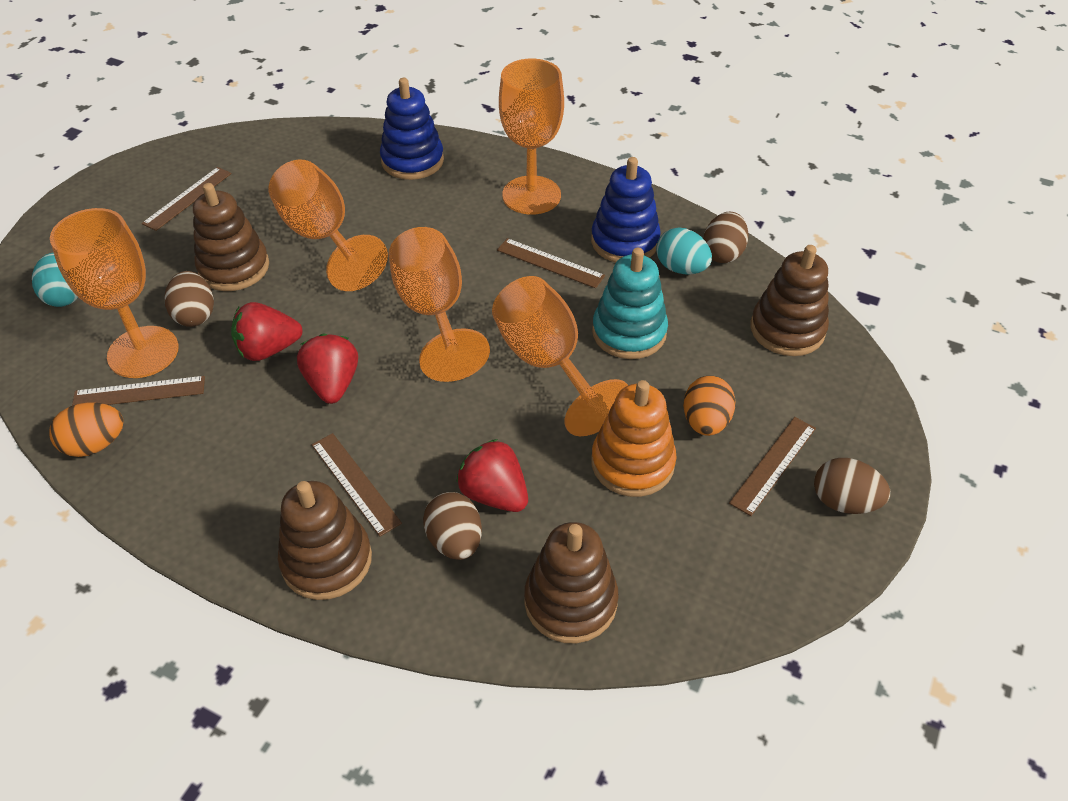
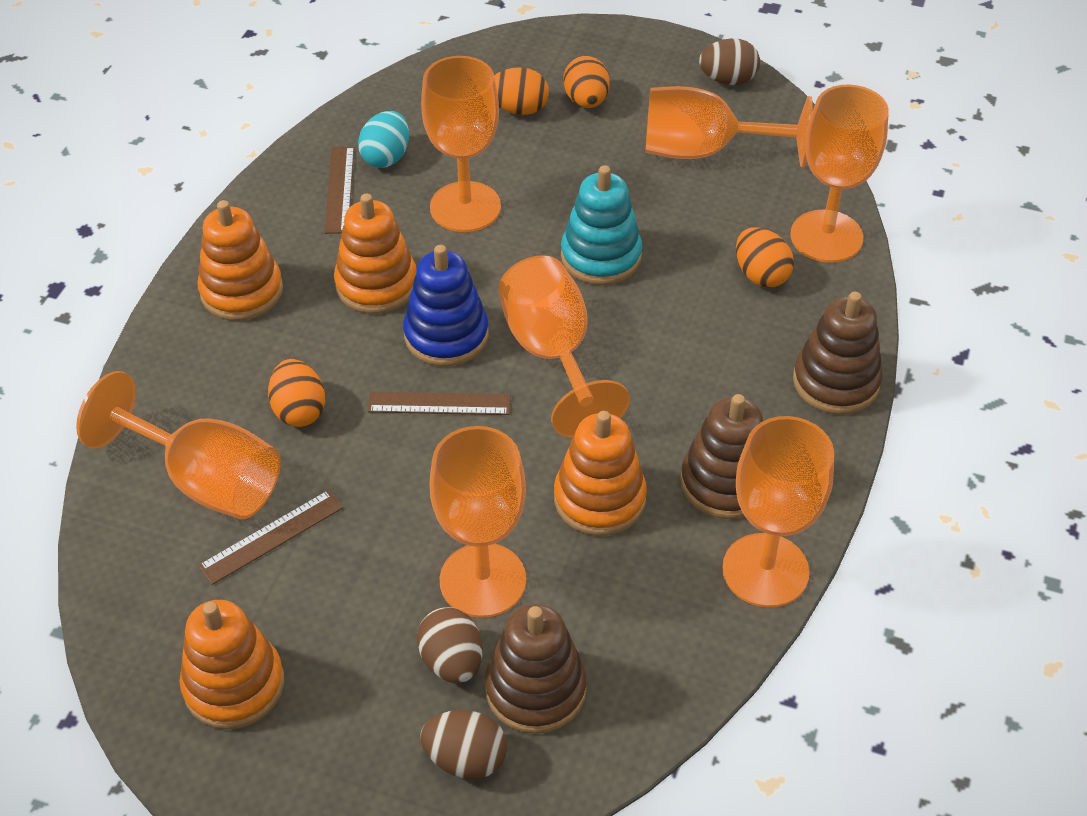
blue stacking toy: [380,78,444,180] [591,157,661,262] = 2 -> [403,245,488,366] = 1
brown egg: [164,271,214,327] [423,492,482,560] [703,212,749,263] [814,458,890,514] = 4 -> [417,607,483,683] [420,710,507,779] [699,38,760,85] = 3
brown ruler: [72,376,205,406] [142,167,232,231] [312,433,402,536] [497,238,605,288] [729,417,816,516] = 5 -> [198,490,343,585] [324,146,354,234] [367,391,511,415] = 3
brown stacking toy: [193,183,269,291] [278,481,372,600] [524,522,619,643] [751,245,829,356] = 4 -> [485,604,587,734] [680,394,763,519] [793,292,883,414] = 3
orange egg: [49,402,124,457] [683,376,736,436] = 2 -> [268,359,325,427] [494,67,549,115] [563,56,610,108] [736,227,794,288] = 4
orange goblet: [50,208,179,378] [269,159,388,291] [389,227,490,382] [492,276,628,436] [499,59,564,215] = 5 -> [76,371,281,519] [421,56,501,232] [430,426,526,618] [498,255,630,438] [645,86,813,167] [722,416,834,608] [790,84,889,263] = 7
orange stacking toy: [591,380,677,497] = 1 -> [180,600,284,730] [198,200,283,321] [334,193,416,314] [554,411,647,536] = 4
red strawberry: [231,302,303,361] [297,334,358,404] [456,439,528,512] = 3 -> none = 0
turquoise egg: [32,253,78,307] [656,227,712,274] = 2 -> [358,111,409,168] = 1

